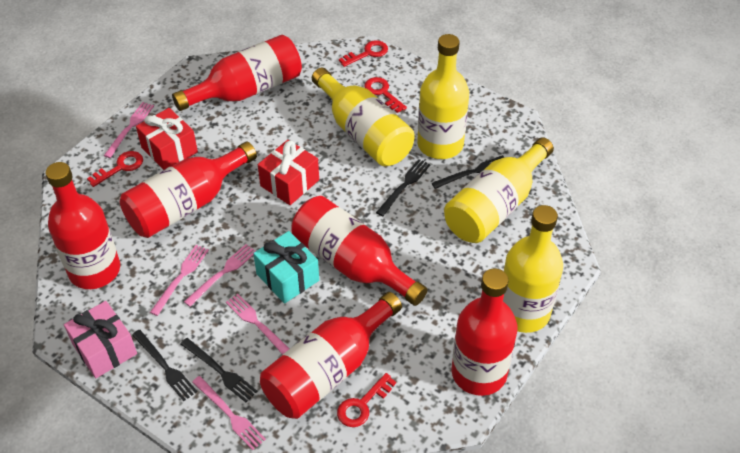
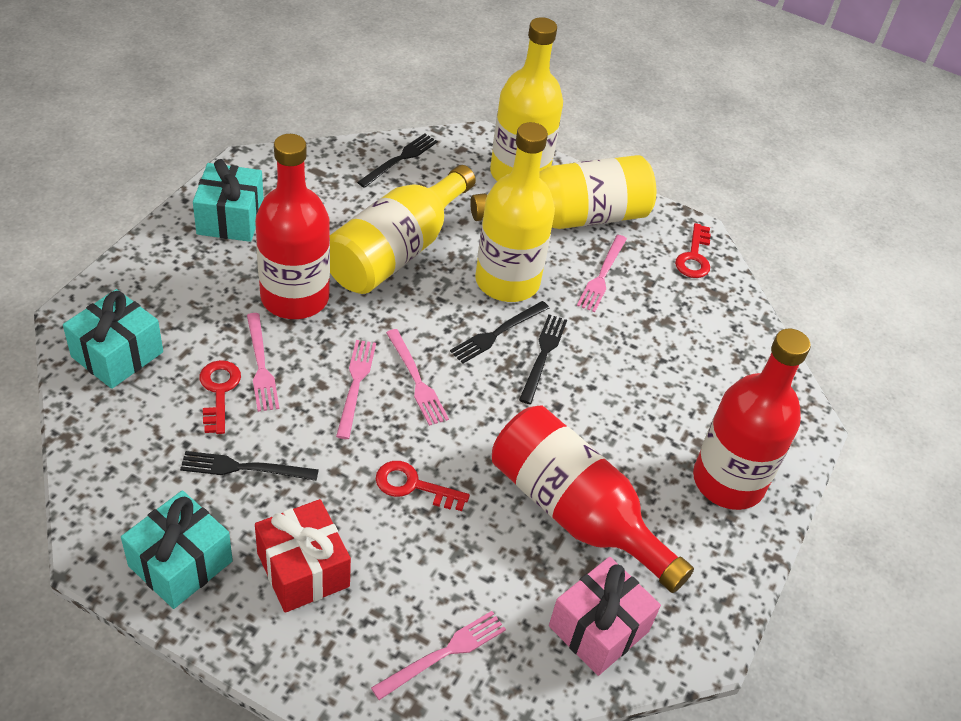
red bottle: [45,162,120,289] [120,141,257,238] [172,35,302,111] [260,292,402,419] [291,196,428,306] [452,268,517,396] = 6 -> [255,134,330,319] [492,406,694,593] [693,329,811,510] = 3
red gift: [136,108,198,170] [258,140,319,205] = 2 -> [255,499,351,613] = 1
red key: [87,151,143,187] [337,373,396,427] [339,40,388,67] [365,77,407,113] = 4 -> [200,360,241,434] [376,461,470,511] [675,223,711,278] = 3
turquoise gift: [253,231,319,303] = 1 -> [63,289,163,389] [121,490,233,609] [193,159,264,242] = 3

